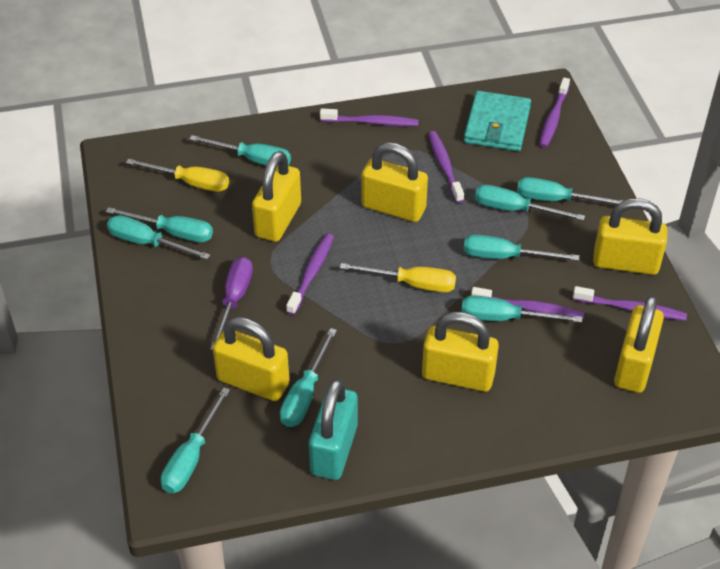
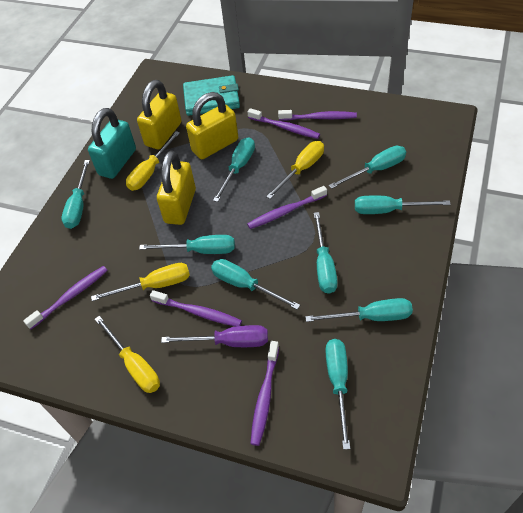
yellow padlock: [213,317,290,401] [252,151,301,242] [361,142,428,222] [422,312,499,392] [593,198,667,275] [614,295,664,393] = 6 -> [137,80,182,149] [157,151,196,225] [186,92,238,159] = 3
yellow screwdriver: [126,159,229,192] [340,263,456,292] = 2 -> [91,263,190,301] [95,316,160,393] [126,131,180,191] [266,141,324,199] = 4

